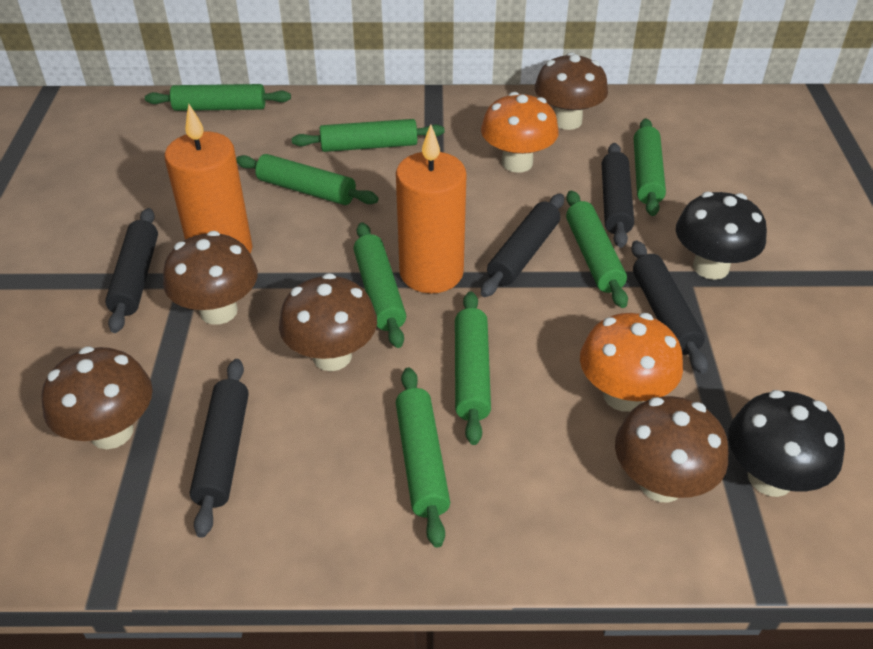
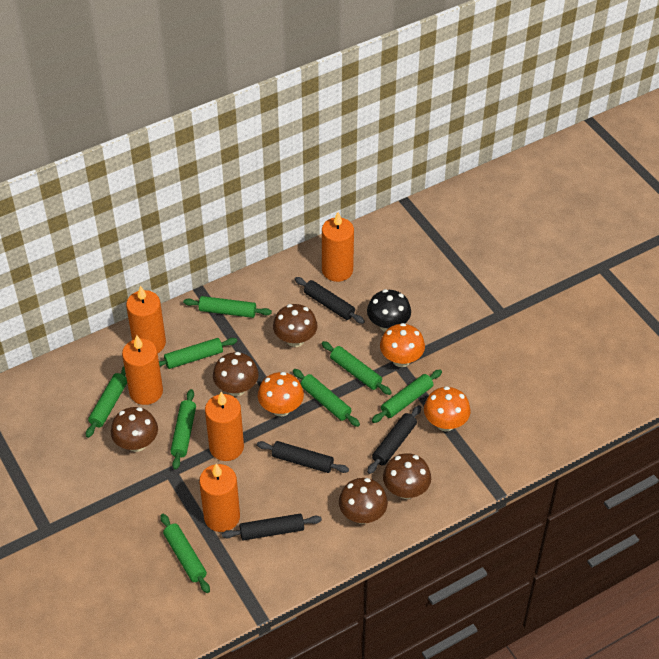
black mushroom: [676,192,767,280] [728,390,845,497] = 2 -> [367,289,411,332] = 1
black rolling pin: [105,208,158,333] [190,359,249,538] [481,194,564,297] [602,143,634,248] [631,241,708,374] = 5 -> [222,514,322,541] [257,441,349,473] [295,277,365,324] [367,405,421,474] = 4
orange candle: [165,104,252,254] [396,124,467,294] = 2 -> [122,335,163,405] [126,286,166,353] [199,463,240,532] [205,392,244,461] [322,212,354,282] = 5
orange mushroom: [481,92,559,173] [580,313,683,412] = 2 -> [258,372,304,417] [380,323,425,367] [424,386,471,431] = 3

